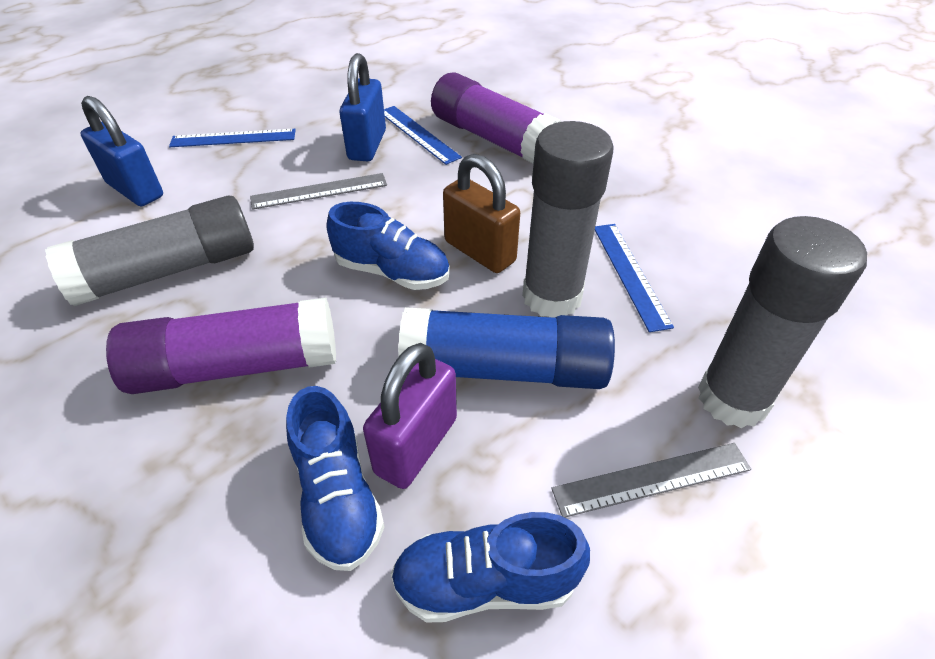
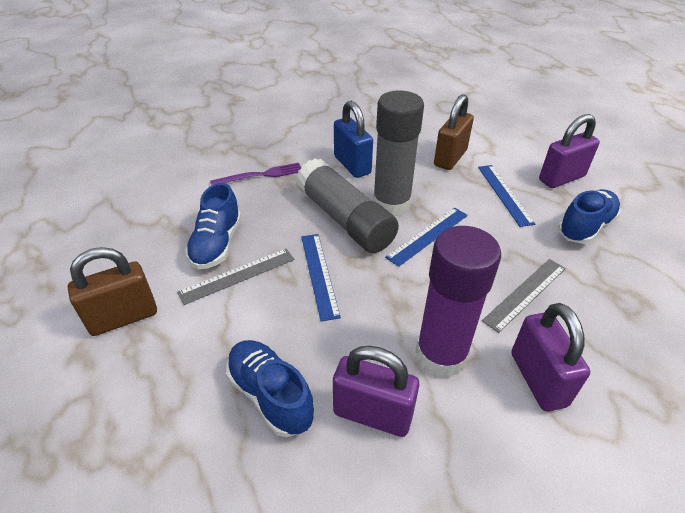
blue glue stick: [398,307,615,389] = 1 -> none = 0
blue padlock: [80,96,163,206] [339,53,386,162] = 2 -> [334,101,373,178] = 1
brown padlock: [443,154,520,273] = 1 -> [68,247,157,336] [434,94,474,170] = 2
grey glue stick: [45,195,254,306] [522,121,614,318] [698,216,867,428] = 3 -> [296,158,399,253] [373,91,424,216] = 2
purple fork: none = 0 -> [210,163,301,186] = 1
purple glue stick: [106,298,336,394] [431,72,561,164] = 2 -> [415,226,501,378] = 1
purple padlock: [363,343,457,489] = 1 -> [333,346,419,437] [511,303,590,412] [539,114,600,188] = 3

